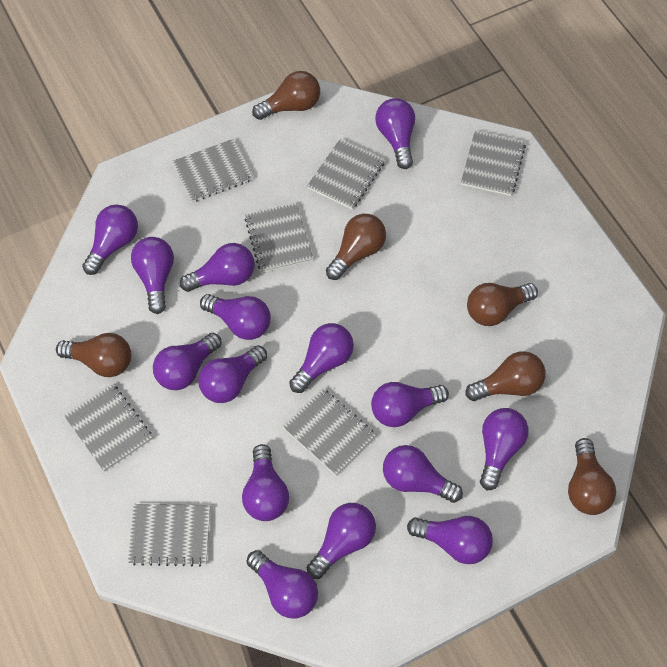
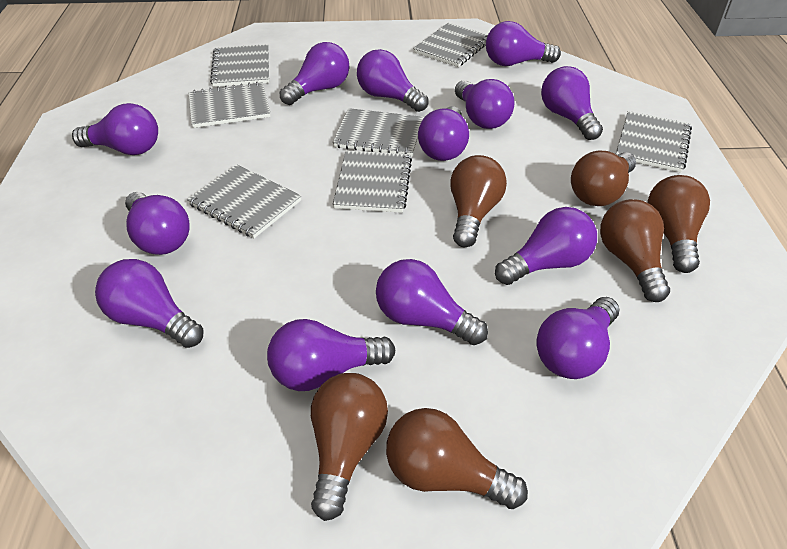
purple light bulb: [82,205,138,275] [131,237,174,314] [153,333,222,390] [180,243,254,292] [198,345,267,403] [200,294,271,340] [242,444,289,521] [247,550,318,619] [289,323,354,393] [307,503,376,579] [371,382,449,427] [375,98,415,169] [383,445,463,503] [407,516,493,564] [480,408,529,491] = 15 -> [72,103,158,155] [95,259,204,348] [125,192,189,255] [267,319,395,391] [280,42,349,105] [357,49,428,112] [376,259,488,345] [418,106,469,161] [455,79,515,129] [486,21,561,66] [495,207,597,285] [536,297,619,379] [541,66,603,140] = 13

